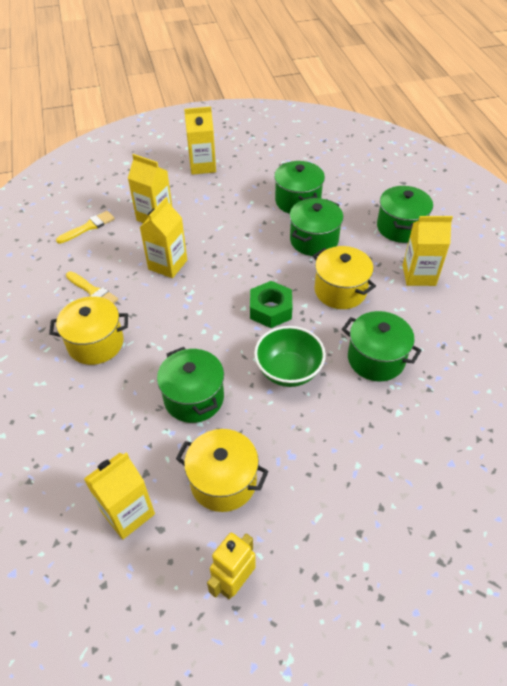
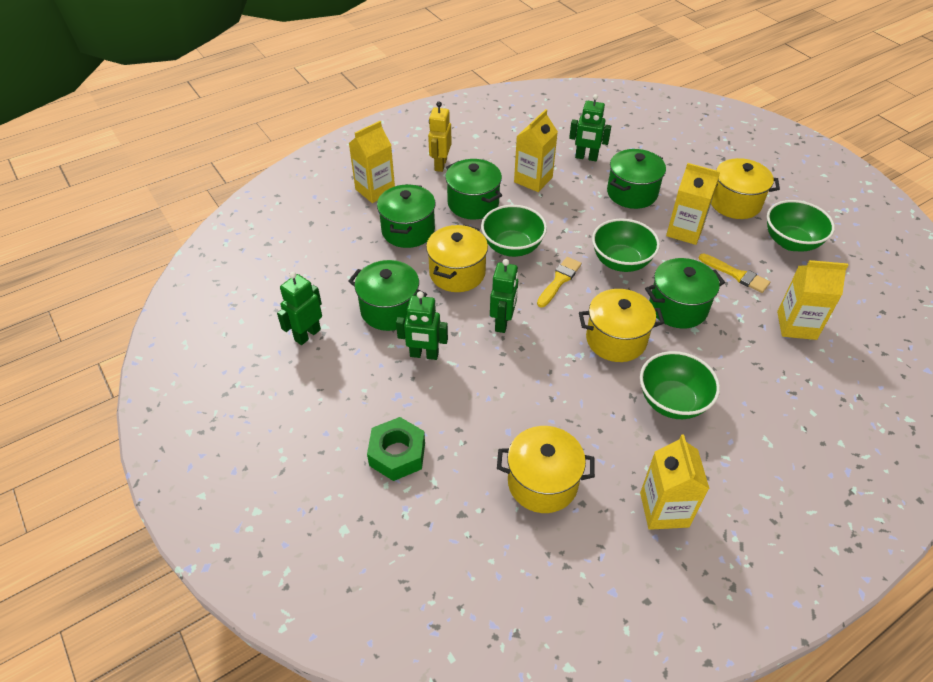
green bowl: [254,326,326,387] = 1 -> [481,205,547,257] [592,218,660,272] [640,351,720,419] [767,200,835,252] = 4
green robot: none = 0 -> [277,272,322,345] [396,291,448,360] [490,259,518,333] [569,94,611,161] = 4
yellow pot: [49,296,128,365] [176,429,269,512] [313,246,376,309] = 3 -> [426,225,488,292] [497,426,595,513] [579,289,664,362] [711,158,780,219] = 4

